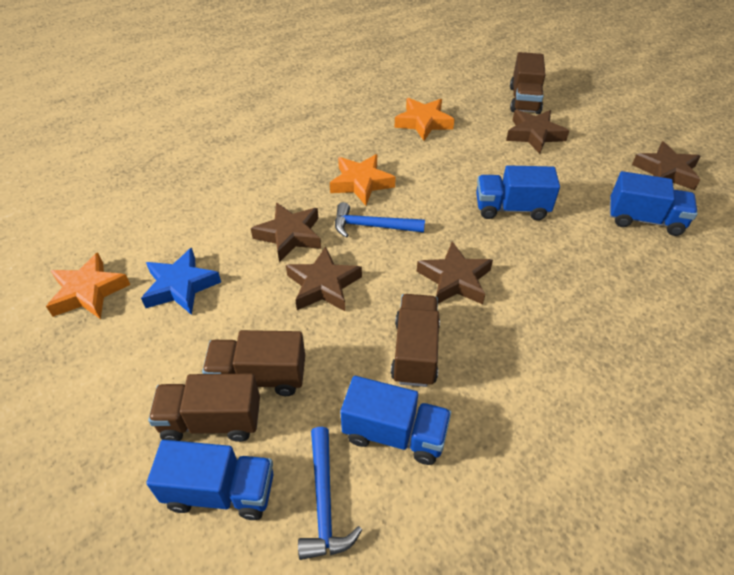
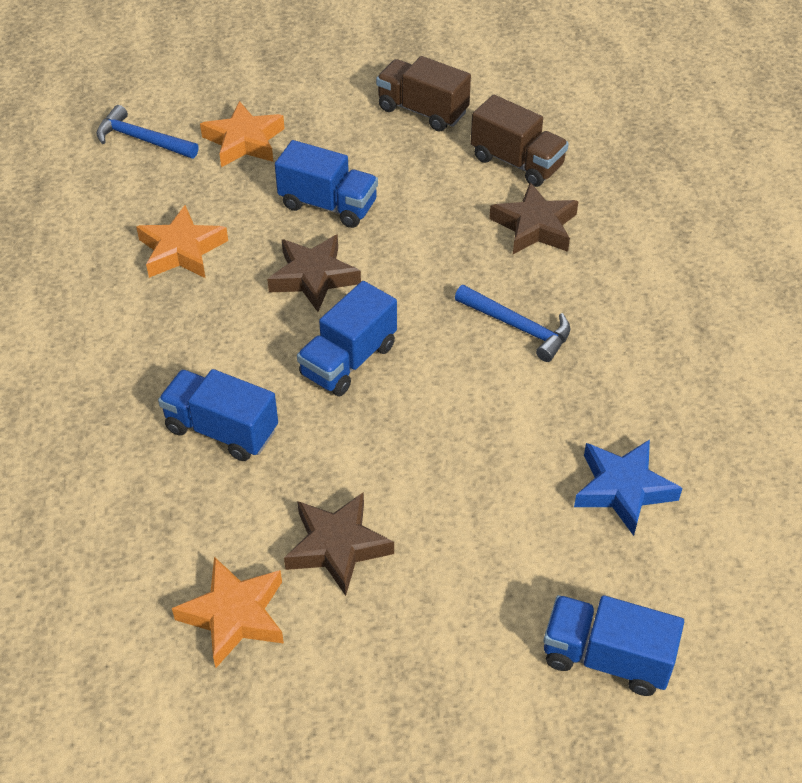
brown star: [251,202,321,262] [286,246,362,311] [417,241,493,304] [506,110,569,154] [632,141,701,190] = 5 -> [267,235,361,312] [284,492,394,596] [489,182,579,254] = 3
brown truck: [148,373,260,442] [202,330,305,396] [391,294,440,387] [510,52,546,114] = 4 -> [376,56,471,132] [471,95,569,187] = 2

